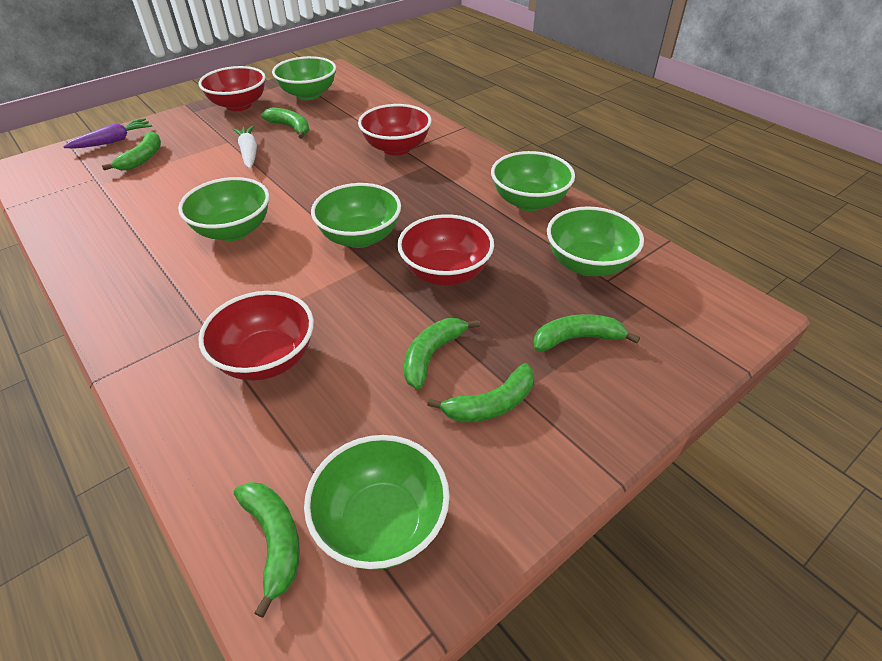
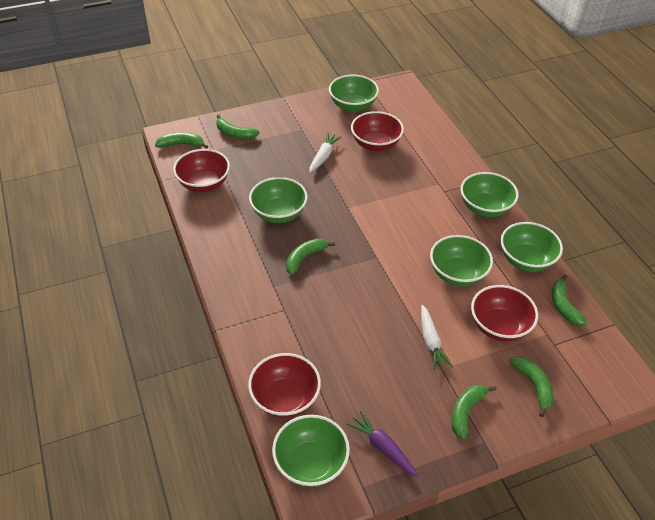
white carrot: [233,125,257,169] = 1 -> [309,133,342,173] [421,305,453,370] = 2

